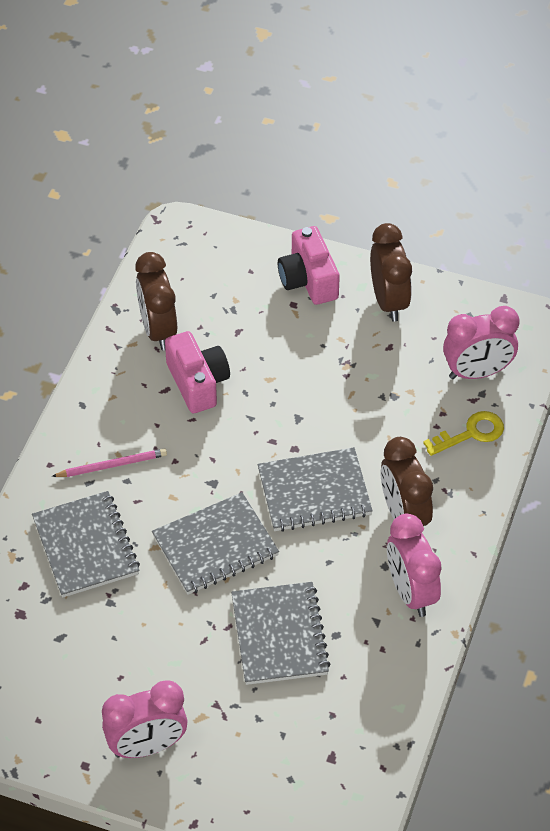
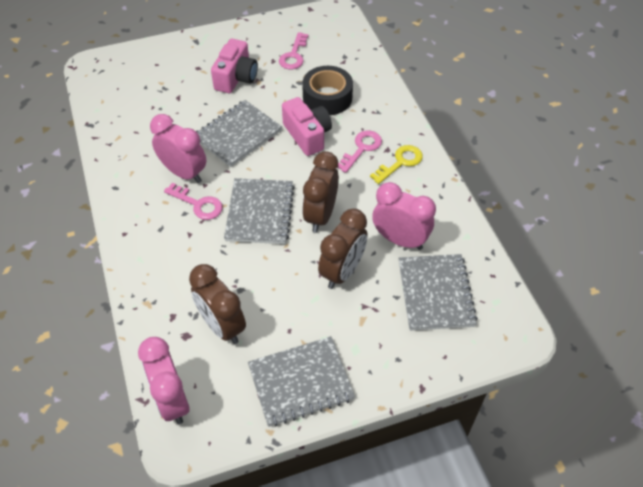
black tape: none = 0 -> [302,66,353,115] = 1
pink key: none = 0 -> [164,183,223,220] [279,32,309,69] [338,131,382,173] = 3
pink pencil: [52,449,167,477] = 1 -> none = 0

